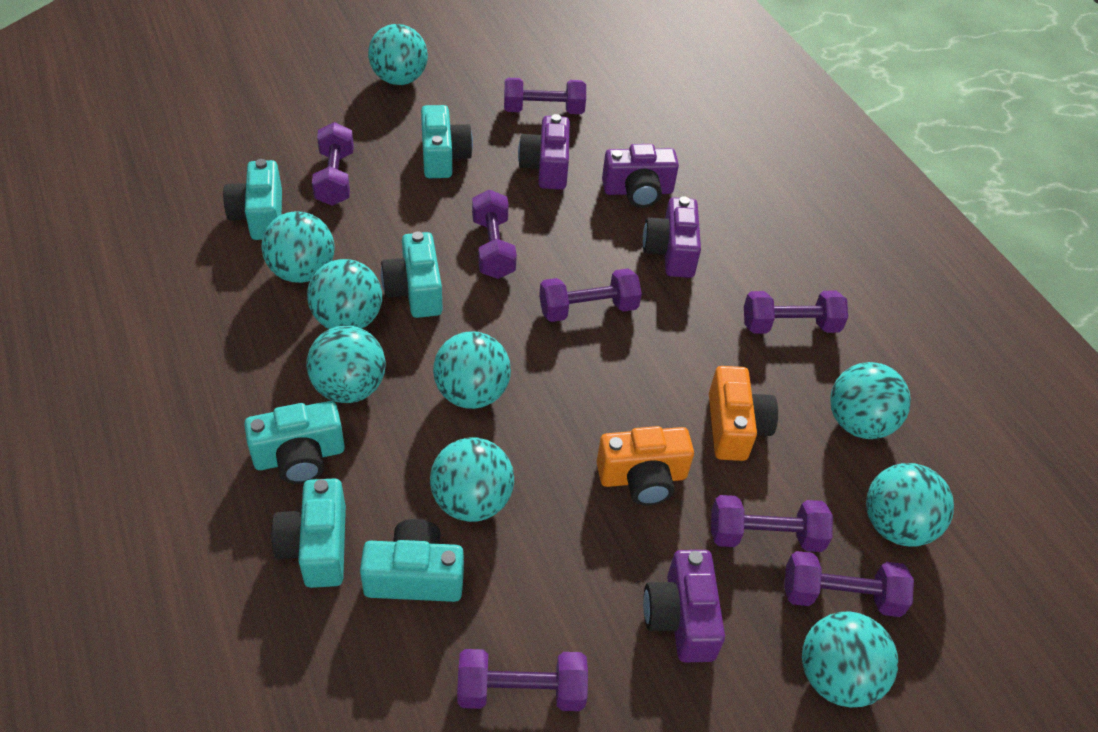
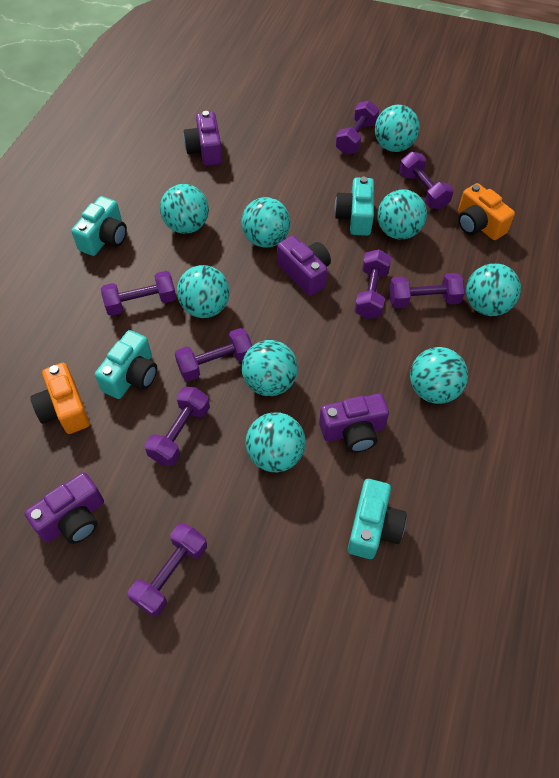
turquoise camera: [223,159,282,240] [244,401,345,484] [271,478,346,588] [360,519,464,602] [381,231,442,318] [421,105,473,178] = 6 -> [71,196,127,256] [95,330,157,399] [335,177,374,236] [348,479,407,559] = 4

